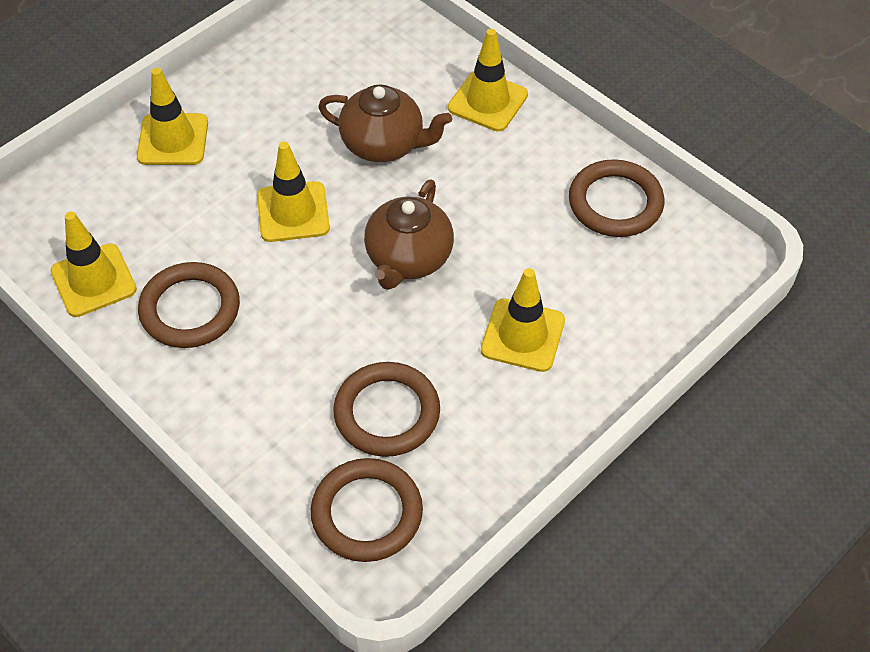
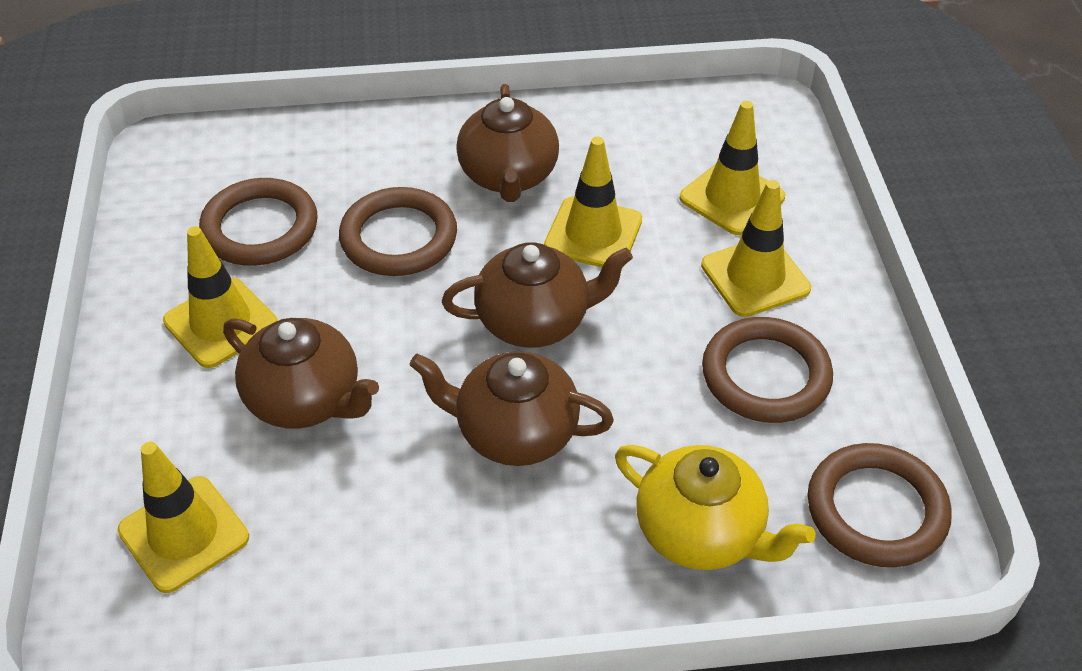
brown teapot: [318,84,452,162] [364,180,454,290] = 2 -> [223,318,379,429] [410,351,614,466] [442,242,633,348] [456,84,559,202] = 4
yellow teapot: none = 0 -> [615,445,816,570] = 1

